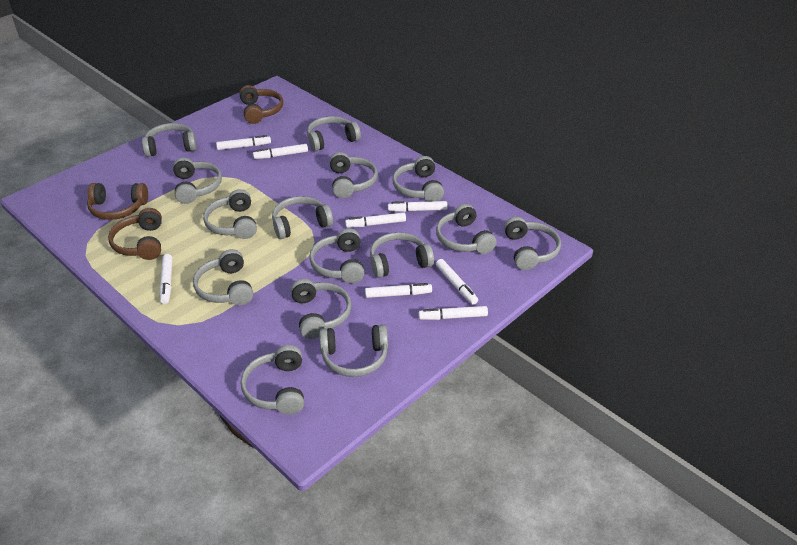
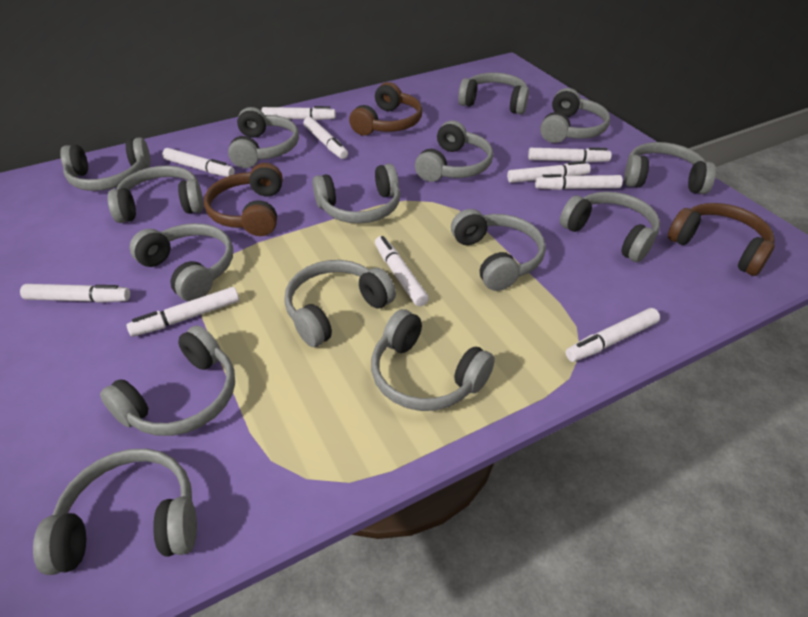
white marker: [160,254,172,304] [216,135,271,150] [253,144,308,159] [345,212,406,228] [365,283,432,298] [388,201,447,212] [419,306,488,320] [436,259,478,305] = 8 -> [20,284,130,303] [126,287,239,337] [162,148,235,177] [261,106,336,120] [303,117,348,159] [375,236,429,307] [507,161,591,183] [528,147,612,162] [535,174,623,190] [566,308,660,362] = 10

